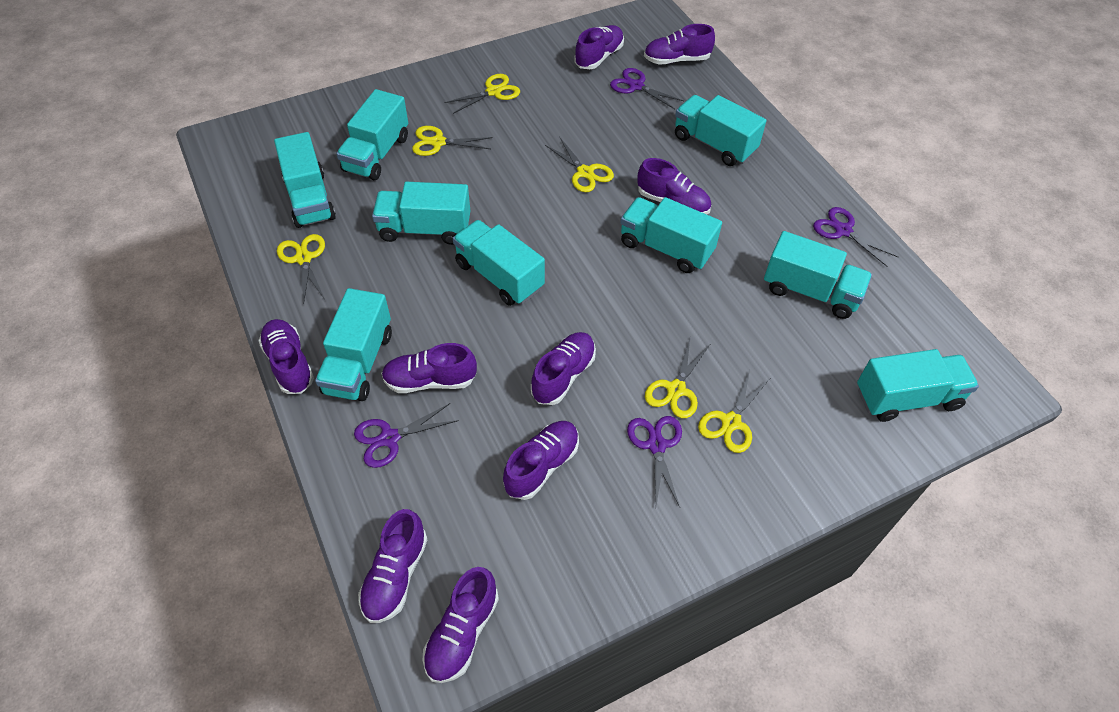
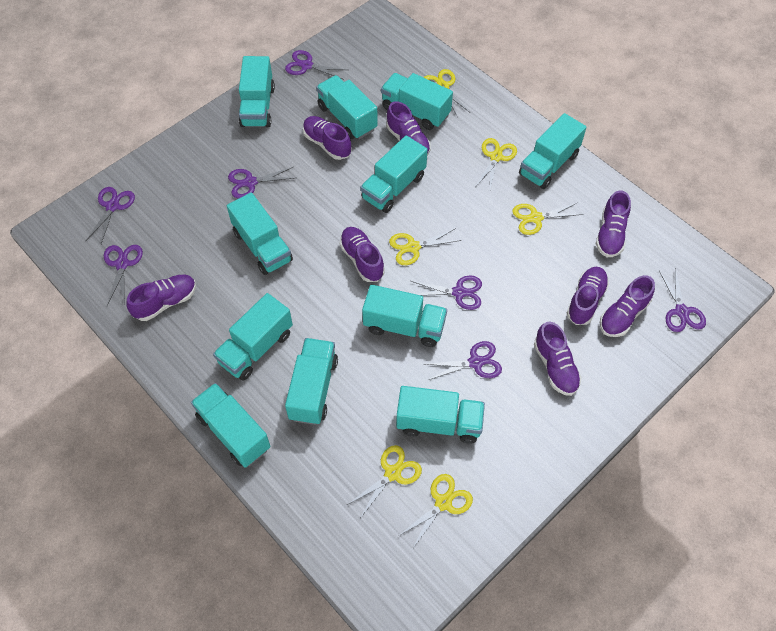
purple scissors: [354,403,459,468] [610,68,684,109] [627,416,682,507] [813,207,898,267] = 4 -> [86,187,135,244] [104,245,143,306] [228,167,295,198] [285,50,347,80] [411,275,482,310] [425,341,502,380] [659,268,706,332] = 7
purple shoe: [258,319,314,394] [358,509,427,623] [381,343,477,393] [423,567,499,683] [503,421,579,500] [531,332,596,405] [574,25,624,69] [637,158,711,214] [644,24,715,65] = 9 -> [126,274,196,321] [303,116,352,160] [340,227,385,282] [386,101,431,156] [534,322,582,396] [567,267,609,325] [596,190,631,257] [600,275,655,337] = 8
turquoise truck: [274,132,336,228] [315,288,392,401] [336,89,408,180] [372,182,470,245] [453,220,545,306] [620,197,722,273] [675,95,766,166] [764,231,872,319] [857,349,979,422] = 9 -> [191,383,271,468] [213,293,293,380] [227,192,293,275] [239,56,275,127] [285,338,338,425] [316,75,378,139] [360,135,427,213] [362,285,447,347] [381,73,453,130] [396,386,485,444] [519,113,587,189] = 11

